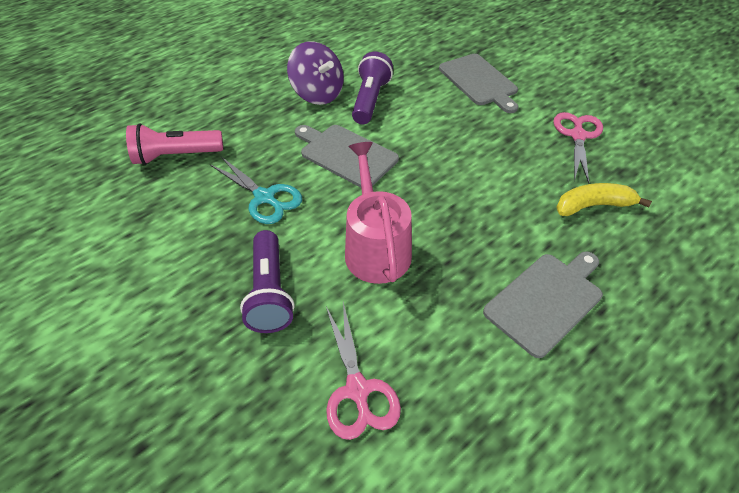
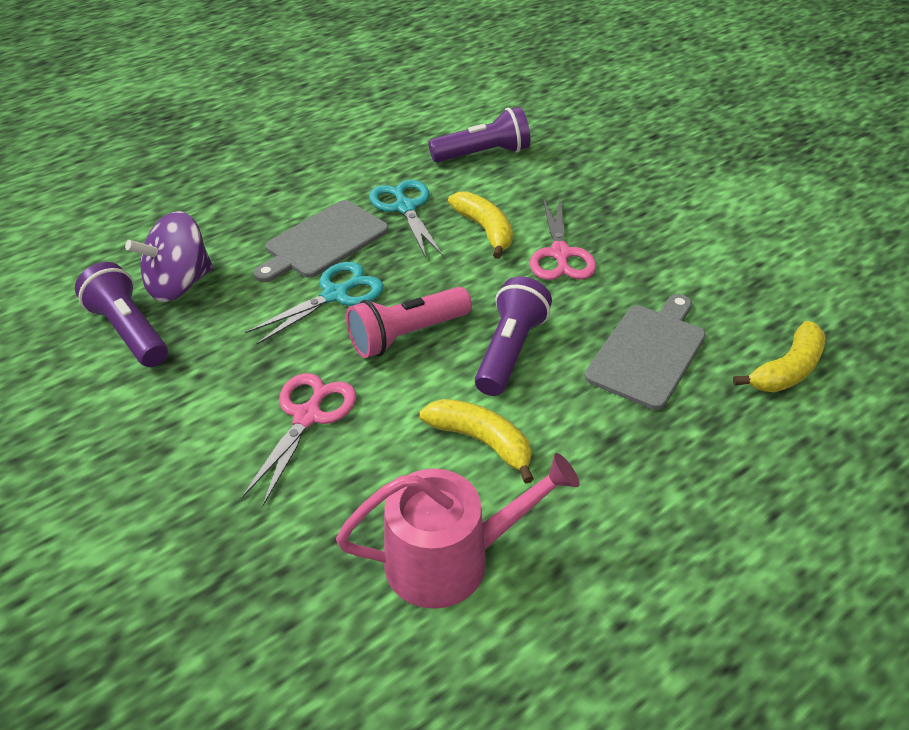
grey cutting board: [295,125,399,188] [439,54,518,113] [483,251,603,358] = 3 -> [254,200,389,282] [584,294,706,410] = 2
purple flashlight: [240,230,294,333] [352,52,393,124] = 2 -> [75,262,168,367] [428,107,531,162] [475,276,552,396] = 3
turquoise scissors: [210,157,302,224] = 1 -> [245,262,384,345] [369,180,443,258] = 2
yellow banana: [556,183,652,216] = 1 -> [419,399,534,483] [448,191,513,259] [733,321,826,392] = 3

